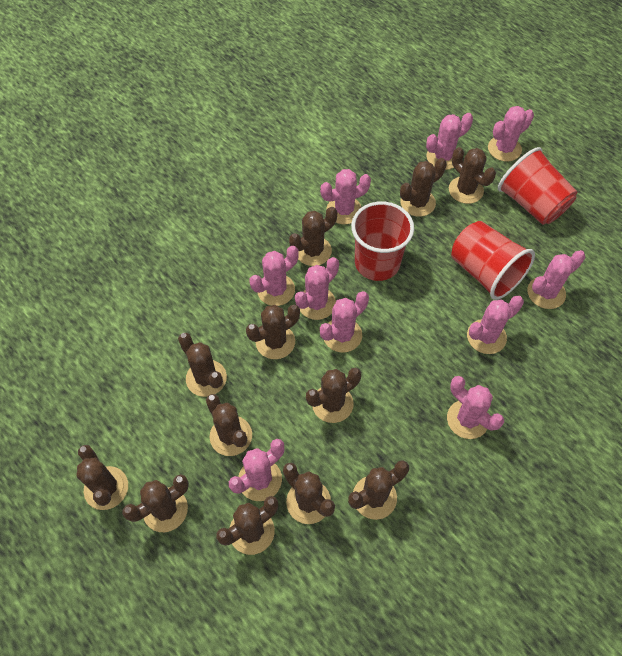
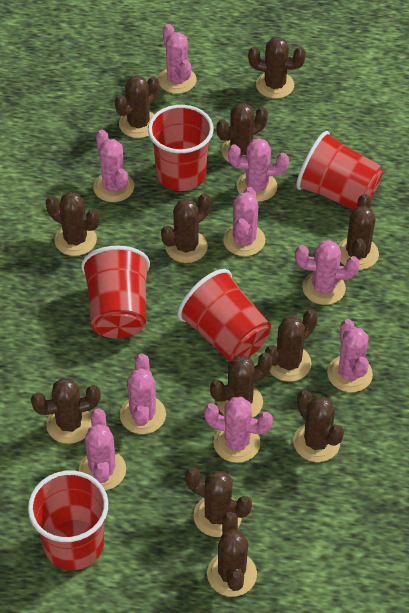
pink cactus: [229,439,284,501] [250,246,299,306] [295,257,339,320] [320,169,371,224] [320,291,369,353] [426,113,473,170] [447,376,504,439] [467,296,524,354] [488,106,534,162] [527,250,585,309] = 10 -> [79,408,126,490] [93,129,134,202] [120,353,166,434] [158,24,197,94] [204,397,273,463] [223,187,265,256] [228,138,289,202] [295,240,360,305] [327,319,373,392] = 9
red cup: [351,201,414,281] [451,221,535,300] [498,147,577,225] = 3 -> [28,471,108,570] [81,246,150,338] [148,105,214,191] [178,269,271,361] [296,131,383,210] = 5

